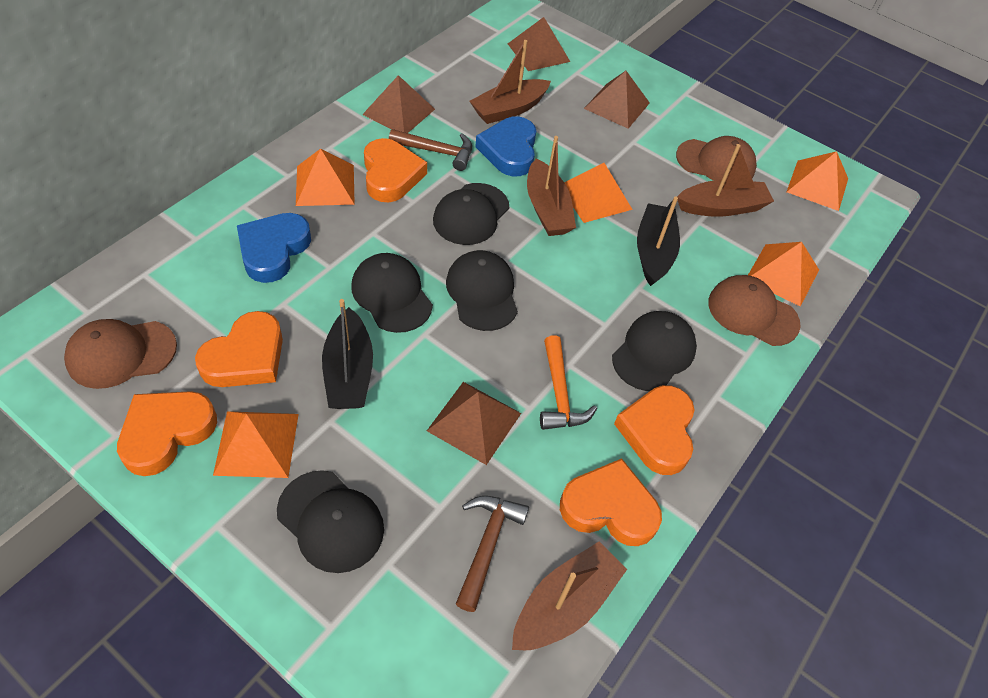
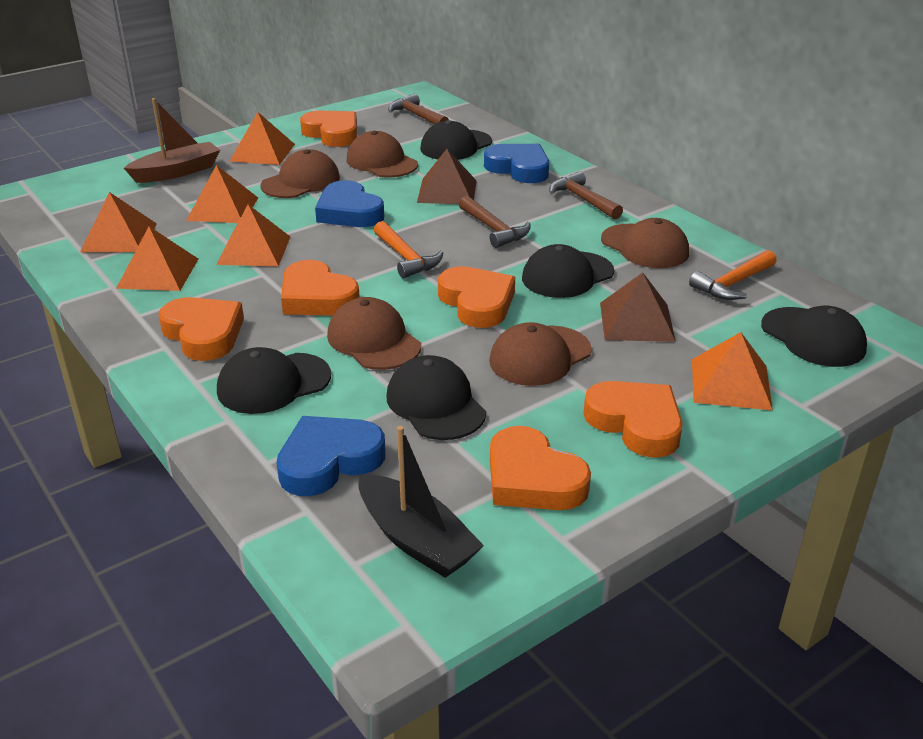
black boat: [322,299,373,409] [637,196,680,286] = 2 -> [358,426,484,578] = 1
blue heart: [237,213,311,283] [475,116,536,176] = 2 -> [276,416,386,496] [315,180,384,227] [484,144,549,183] = 3
brown boat: [470,40,551,124] [512,541,627,650] [527,136,576,236] [677,144,774,217] = 4 -> [124,98,220,183] = 1
brown cap: [64,319,177,389] [676,136,757,181] [708,275,801,346] = 3 -> [260,149,340,198] [327,297,421,370] [347,131,418,177] [489,322,592,386] [601,218,689,268] = 5
brown hammer: [389,129,472,171] [456,496,529,612] = 2 -> [388,93,449,125] [459,196,530,248] [549,171,623,219] = 3
brown pyramid: [362,75,435,133] [427,382,521,465] [508,17,570,71] [584,71,650,129] = 4 -> [417,149,477,204] [600,272,676,342] = 2
orange hammer: [540,335,597,430] = 1 -> [374,221,443,278] [689,250,777,300] = 2
orange heart: [117,391,217,476] [195,311,283,387] [364,138,427,203] [560,458,662,546] [614,385,695,475] = 5 -> [158,297,244,361] [281,260,360,316] [300,111,357,147] [438,266,515,328] [490,426,591,510] [583,381,683,458] = 6
orange pyramid: [213,411,299,478] [296,149,355,206] [564,163,633,223] [748,242,819,307] [787,151,848,211] = 5 -> [80,192,157,252] [116,226,198,291] [186,165,258,223] [216,204,290,266] [230,112,295,165] [692,332,773,410] = 6

